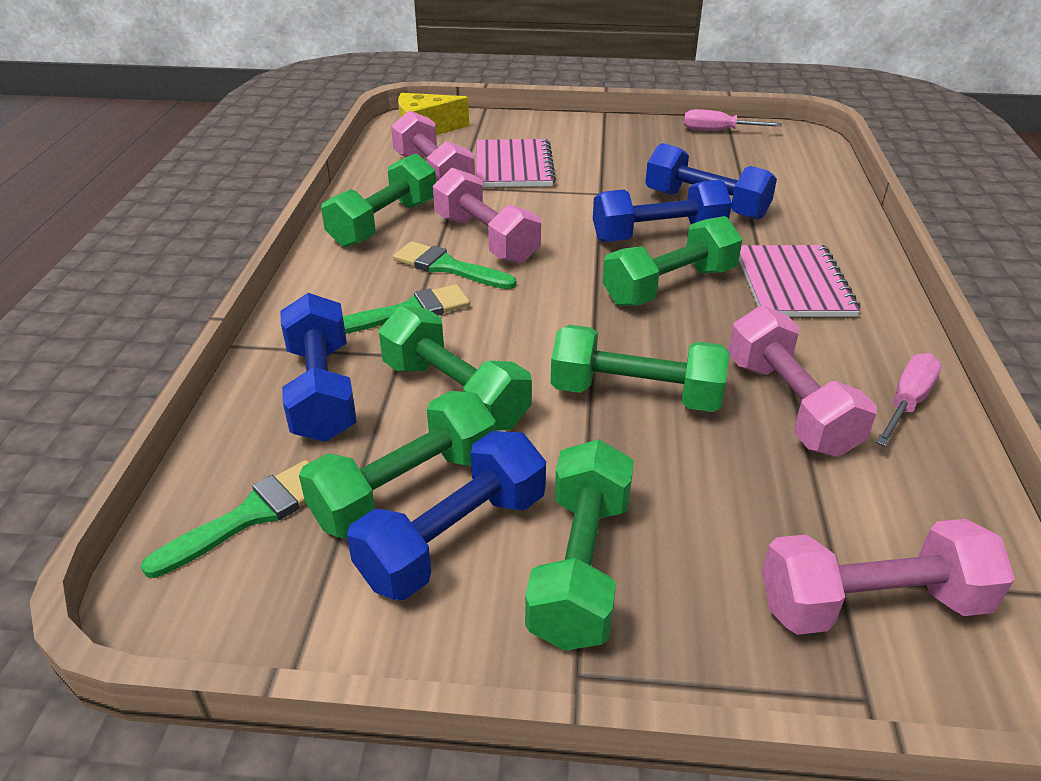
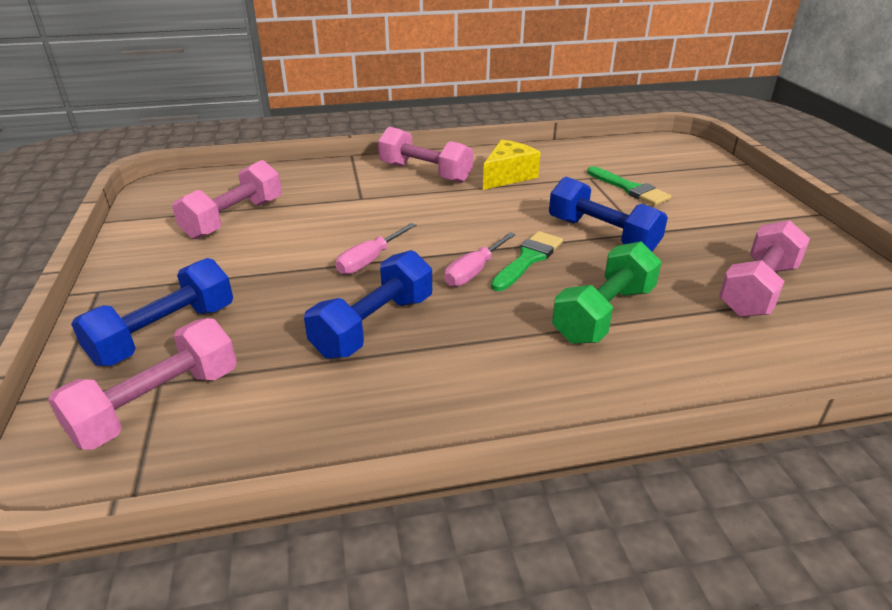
blue dumbbell: [280,293,357,442] [347,431,546,600] [593,180,732,242] [645,143,777,220] = 4 -> [71,258,233,366] [304,250,432,359] [549,177,668,252] = 3
green brush: [141,460,310,578] [343,284,470,334] [393,241,516,289] = 3 -> [491,231,563,291] [587,166,671,206] = 2
green dumbbell: [299,391,496,538] [321,153,436,247] [379,306,532,431] [525,439,634,651] [551,325,729,412] [603,216,743,306] = 6 -> [552,241,662,344] = 1
pink notebook: [476,139,556,187] [739,245,861,317] = 2 -> none = 0

